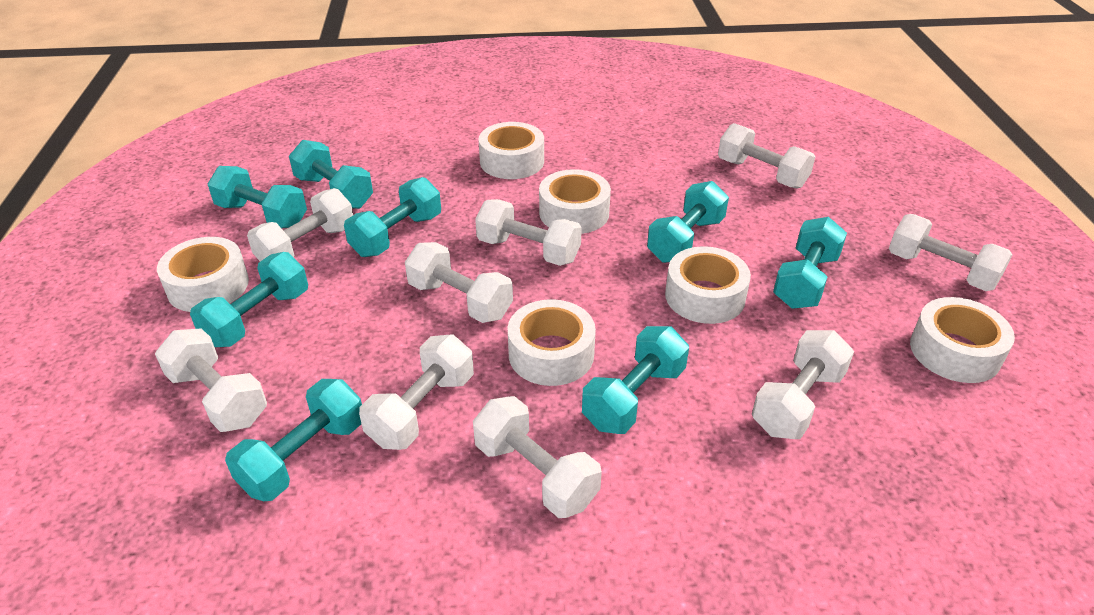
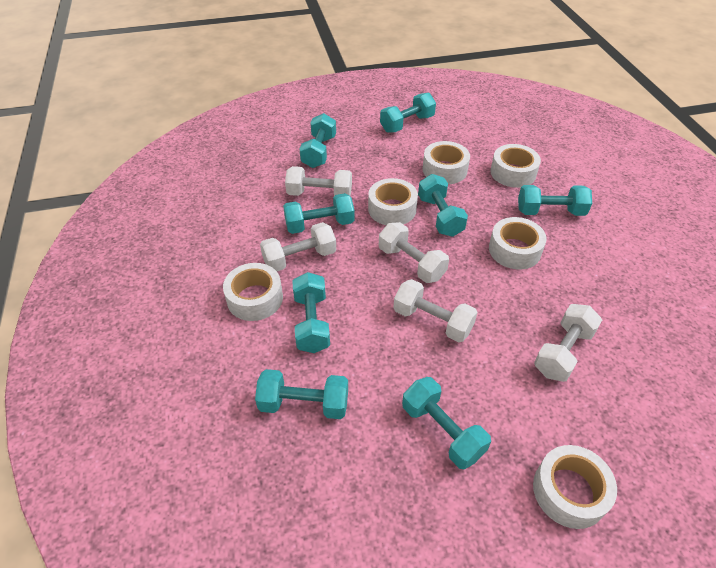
white dumbbell: [155,328,267,432] [247,188,353,261] [359,334,474,450] [405,242,513,323] [473,396,602,518] [475,199,582,266] [718,123,815,189] [752,330,854,439] [889,214,1012,291] = 9 -> [260,222,336,271] [285,166,352,196] [379,222,449,283] [393,279,478,342] [534,304,602,382] = 5

